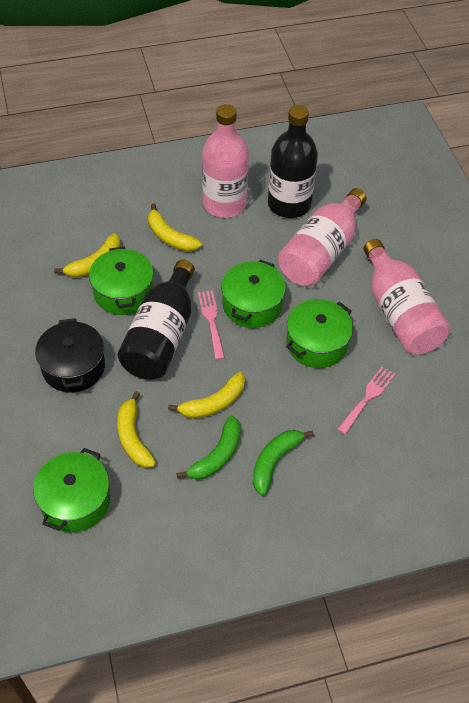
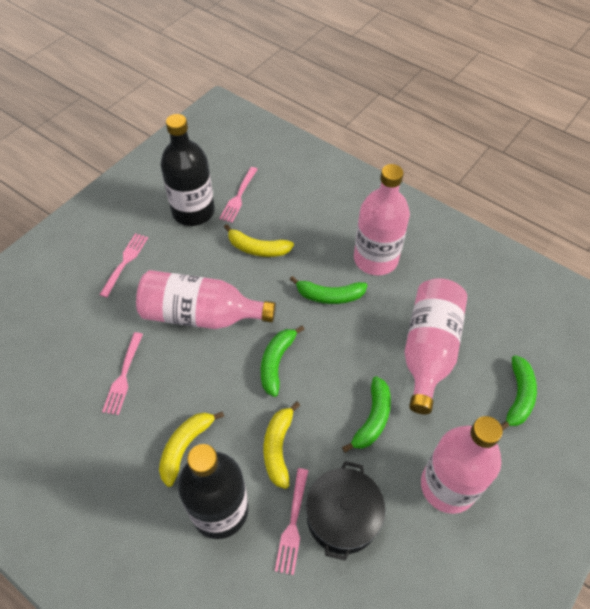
green banana: [176,415,241,480] [253,430,314,496] = 2 -> [261,326,305,397] [290,276,367,304] [342,376,391,452] [501,355,537,430] = 4
green pot: [33,448,110,532] [89,247,153,315] [221,260,286,328] [286,299,353,368] = 4 -> none = 0
pink bottle: [202,104,249,218] [278,188,367,286] [363,239,450,354] = 3 -> [136,270,276,329] [354,164,410,275] [404,278,467,415] [421,416,503,514] = 4
pink fork: [198,290,225,360] [337,367,396,434] = 2 -> [99,233,148,297] [102,332,143,415] [219,167,258,223] [275,468,308,575] = 4
yellow banana: [54,233,120,278] [117,391,156,468] [148,203,202,251] [168,372,245,419] = 4 -> [159,411,224,487] [224,224,294,257] [264,402,300,489] = 3

